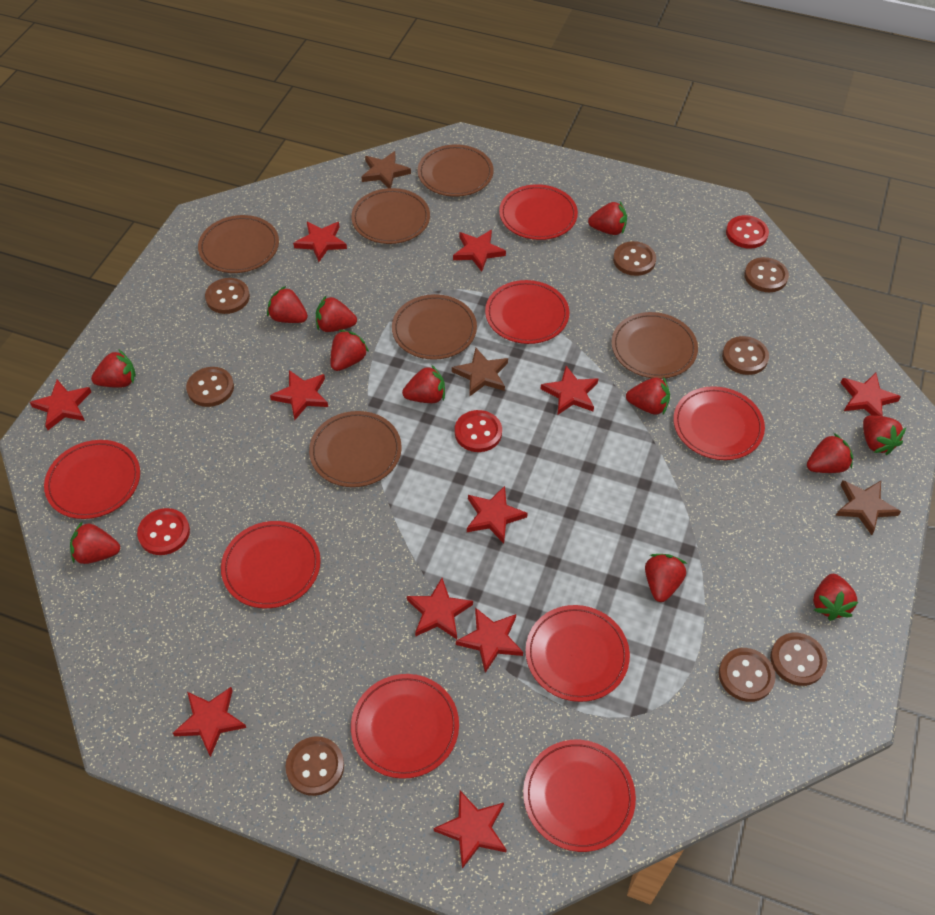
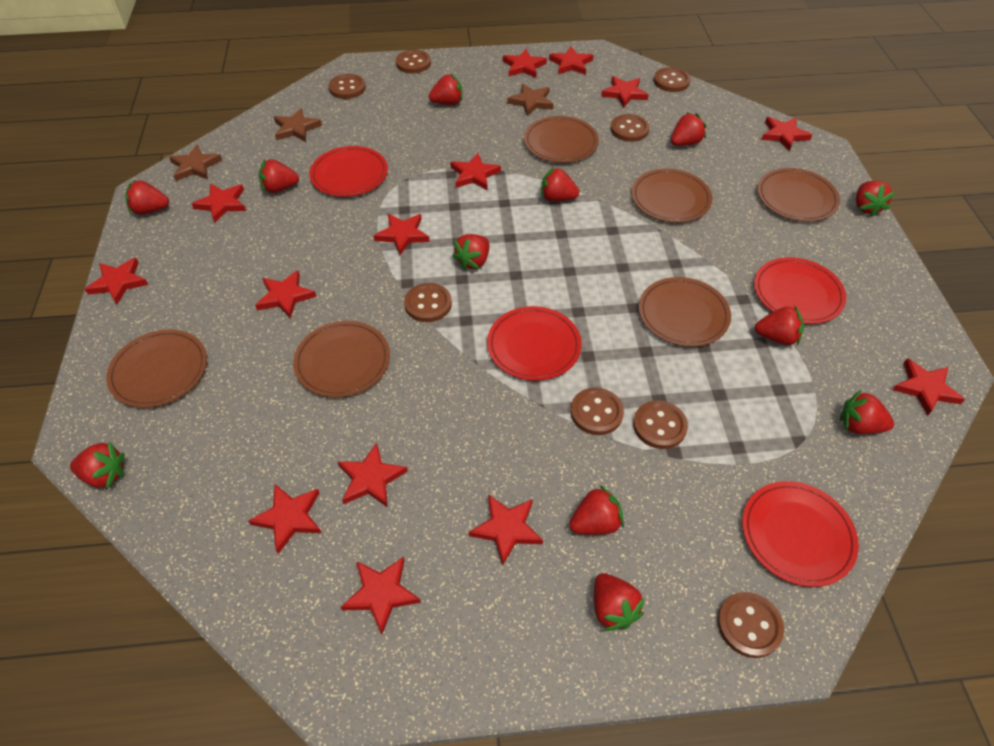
red button: [137,508,190,555] [455,410,502,452] [726,215,769,249] = 3 -> none = 0
red plate: [44,440,140,519] [221,521,321,608] [351,674,459,779] [485,280,569,344] [499,184,578,240] [523,740,636,852] [526,605,630,702] [673,386,765,460] = 8 -> [309,146,388,197] [487,306,582,381] [742,481,859,587] [754,257,846,324] = 4
red star: [30,380,91,430] [173,687,246,757] [270,370,328,420] [293,222,347,262] [407,578,473,639] [434,790,507,869] [453,230,506,272] [456,608,523,673] [467,486,528,544] [541,366,598,415] [841,373,901,416] = 11 -> [85,257,148,304] [192,184,246,223] [248,484,322,554] [255,270,316,319] [338,443,408,508] [341,557,421,634] [374,214,430,255] [450,153,501,190] [469,494,543,565] [503,49,547,78] [549,46,593,75] [601,76,649,108] [761,117,812,151] [892,358,965,416] = 14

